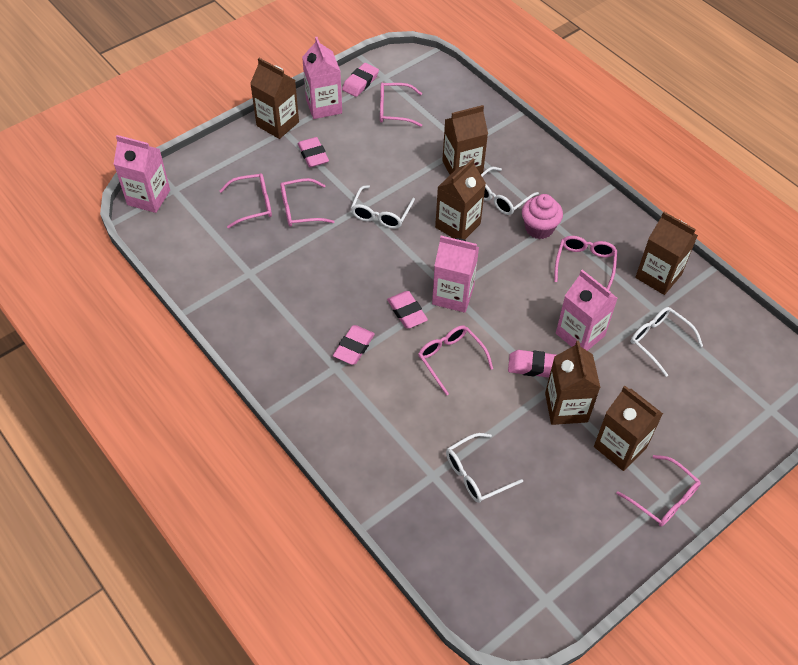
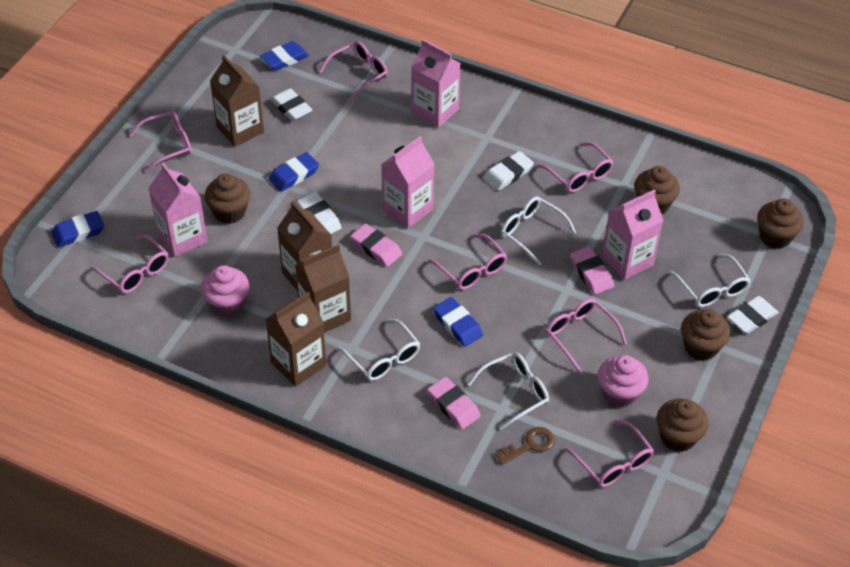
blue eraser: none = 0 -> [51,211,104,248] [261,41,309,70] [269,152,319,192] [433,297,483,347] = 4
brown carton: [250,58,299,139] [435,158,486,240] [442,105,488,175] [545,341,600,425] [594,386,663,471] [635,212,698,295] = 6 -> [210,55,264,147] [266,291,326,387] [277,201,332,290] [295,245,351,333] = 4
brown cupcake: none = 0 -> [204,174,250,224] [634,166,680,214] [657,398,708,452] [681,309,730,361] [757,199,804,249] = 5
brown key: none = 0 -> [494,427,555,465] = 1
pink cupcake: [522,194,563,239] = 1 -> [201,265,250,317] [598,355,648,408] = 2
pink eraser: [298,137,329,167] [333,325,375,365] [342,63,379,97] [387,291,428,328] [508,350,556,378] = 5 -> [351,223,402,267] [427,377,481,429] [570,246,614,295] = 3
pink glasses: [220,173,272,228] [280,178,335,227] [380,83,422,127] [418,325,493,396] [554,236,617,290] [616,455,701,527] = 6 -> [91,235,169,293] [129,111,192,172] [319,41,388,101] [428,234,507,290] [538,142,613,193] [546,299,627,373] [565,419,654,487] = 7
white eraser: none = 0 -> [270,88,312,121] [297,192,342,234] [484,151,534,191] [727,296,779,334] = 4

